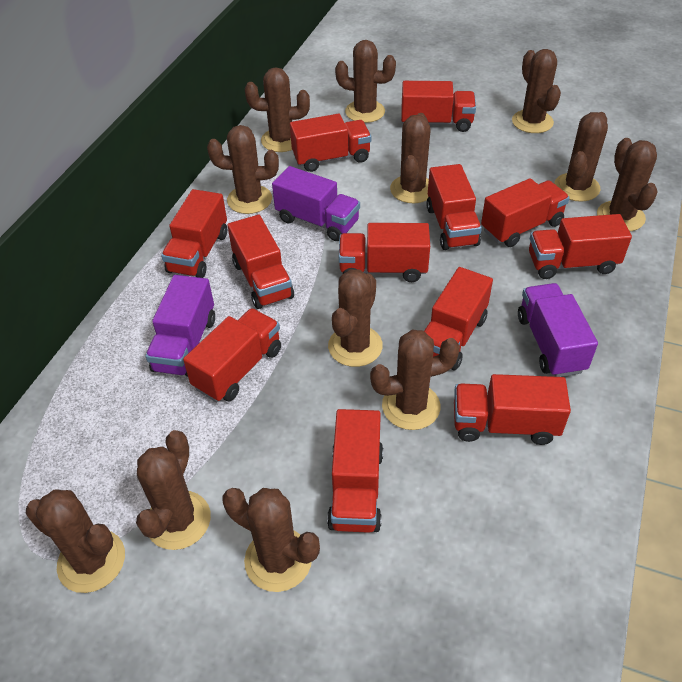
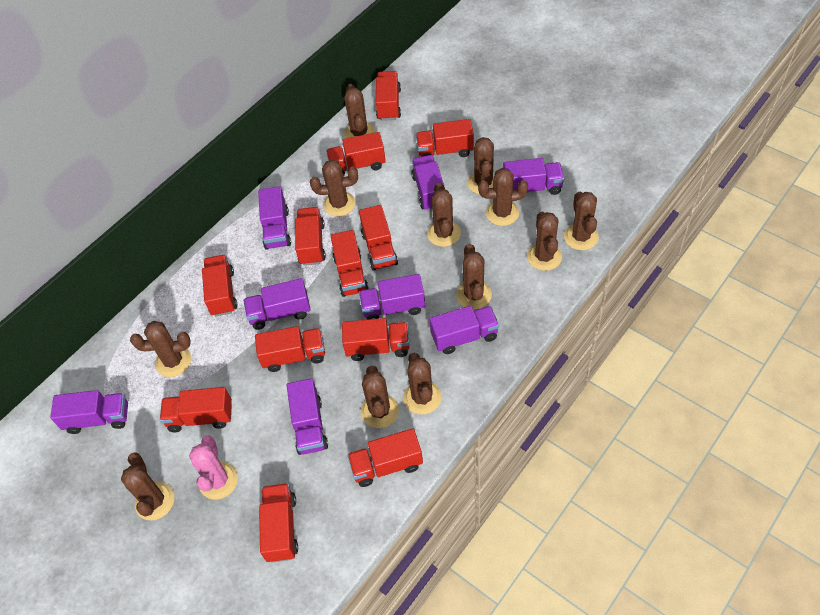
pink cactus: none = 0 -> [189,435,238,499] = 1
purple truck: [145,275,215,377] [272,166,360,241] [518,283,598,377] = 3 -> [50,390,128,434] [243,278,311,330] [258,186,291,250] [287,378,328,455] [359,274,425,320] [411,155,444,211] [429,306,499,354] [503,158,564,195] = 8

